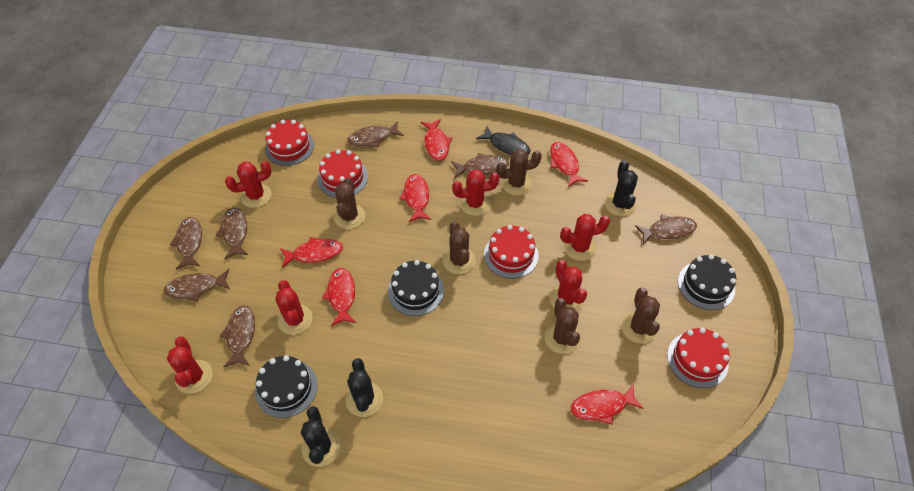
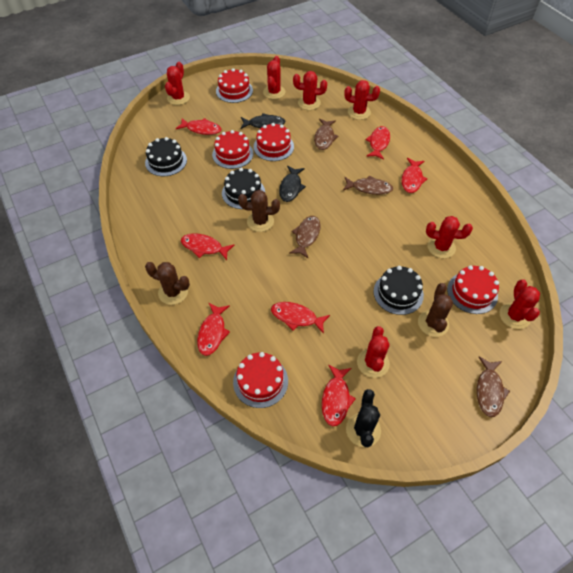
black cactus: [301,406,341,467] [345,358,383,417] [605,161,638,216] = 3 -> [346,389,381,447] = 1
black fish: [476,126,531,155] = 1 -> [241,113,285,129] [279,166,306,202] = 2
brown cactus: [334,177,365,229] [443,221,476,274] [496,149,542,195] [545,298,580,354] [622,288,660,344] = 5 -> [145,262,190,305] [238,190,280,232] [418,283,453,337] = 3
brown fish: [163,269,230,302] [170,217,202,270] [216,208,248,259] [220,305,255,367] [347,121,404,147] [451,153,509,178] [635,215,697,244] = 7 -> [289,216,321,258] [314,119,339,150] [343,175,393,195] [477,357,510,417] = 4
red cactus: [167,336,212,394] [225,161,272,208] [275,280,313,335] [452,169,499,216] [549,260,587,311] [560,214,610,261] = 6 -> [165,62,190,105] [263,56,286,99] [293,71,327,110] [344,80,380,120] [357,326,390,378] [426,216,473,258] [500,280,540,329] = 7
red cake: [265,120,314,166] [317,149,368,198] [484,225,539,278] [667,327,730,388] = 4 -> [212,130,253,169] [216,68,253,103] [233,352,288,408] [254,123,294,161] [447,265,499,314] = 5
red fish: [280,237,343,268] [322,268,356,326] [399,174,431,222] [421,119,452,161] [550,142,588,187] [571,384,643,425] = 6 -> [176,118,221,135] [181,233,234,260] [197,303,230,356] [271,302,330,334] [322,364,356,426] [365,126,390,160] [402,158,427,193] = 7

